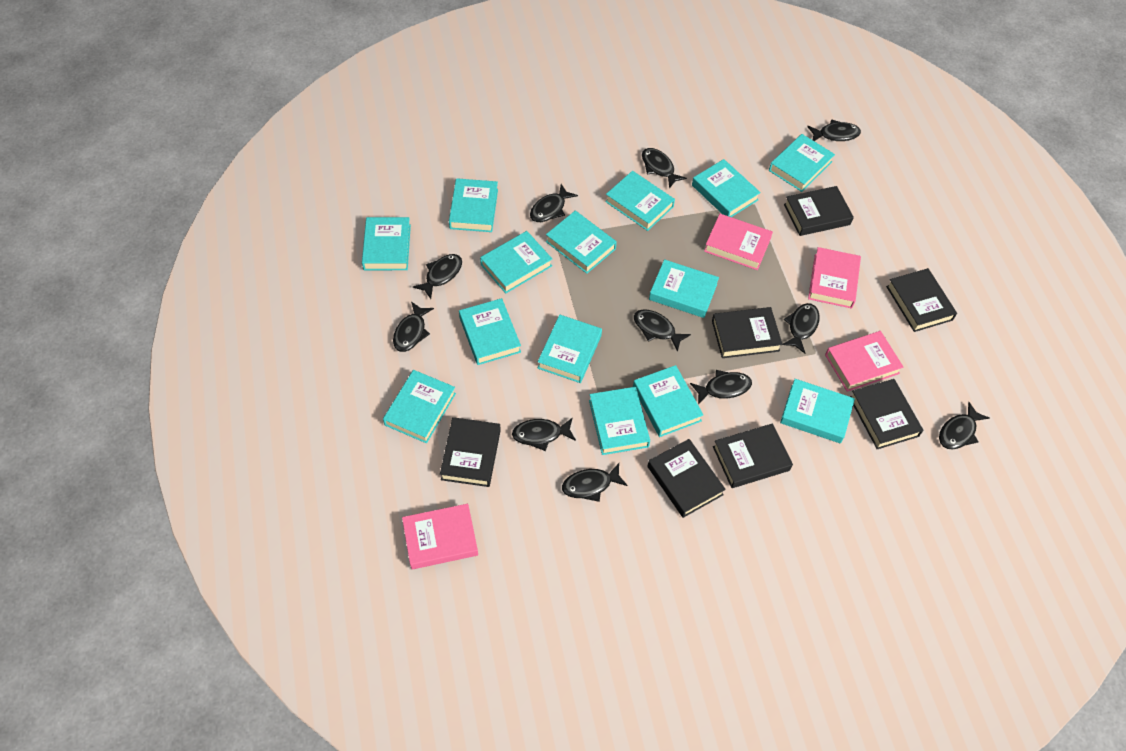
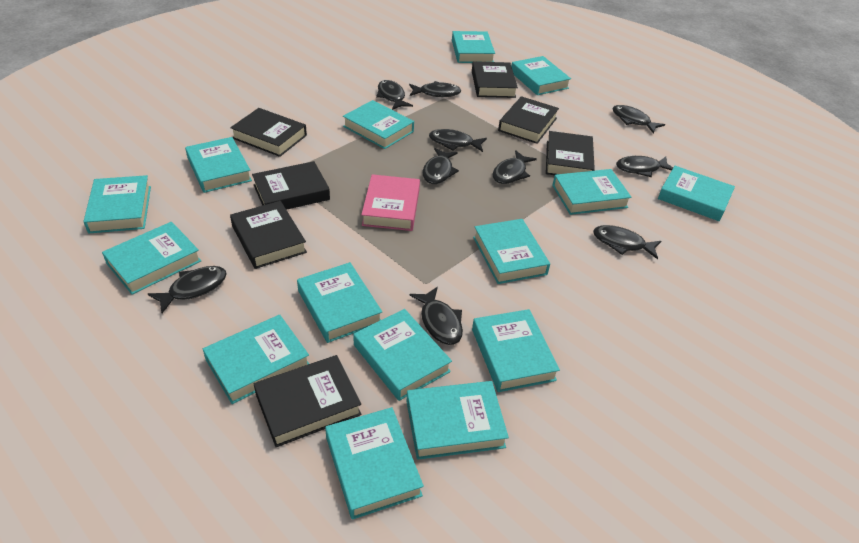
black fish: [393,302,434,352] [413,254,462,299] [512,417,576,451] [530,184,578,222] [562,463,628,502] [634,309,691,352] [642,148,687,189] [690,370,752,405] [783,303,820,354] [807,119,861,141] [939,402,989,449] = 11 -> [148,266,227,313] [376,80,413,110] [409,81,461,97] [409,287,463,345] [423,148,459,184] [429,129,487,152] [493,150,537,184] [593,225,661,259] [612,105,665,134] [616,156,673,177] = 10
pink book: [402,504,478,569] [704,214,773,270] [808,247,861,308] [825,331,903,392] = 4 -> [361,174,420,231] = 1
turquoise book: [362,217,411,270] [383,370,456,443] [449,178,498,232] [459,298,521,365] [480,231,552,293] [538,315,602,383] [546,211,617,274] [589,387,650,455] [605,171,675,231] [633,365,703,437] [649,259,719,318] [692,159,761,217] [769,134,835,192] [780,379,855,443] = 14 -> [83,175,151,233] [102,222,201,295] [185,137,252,193] [203,315,309,404] [297,262,382,343] [325,407,424,520] [343,100,414,149] [353,309,452,401] [406,381,509,460] [452,31,495,63] [472,309,560,392] [473,219,550,284] [511,56,571,95] [552,169,632,215] [658,166,735,221] = 15

